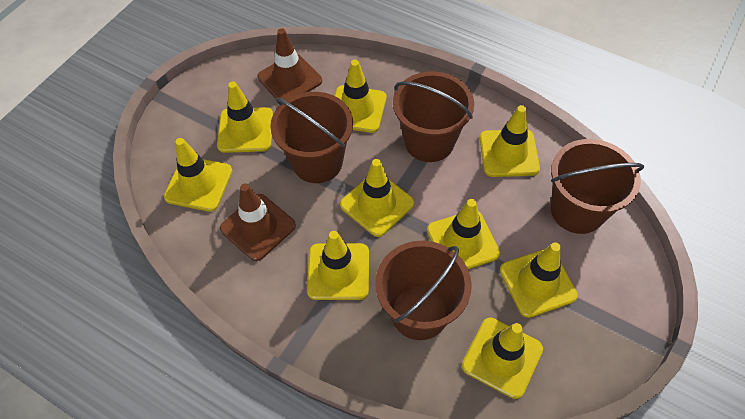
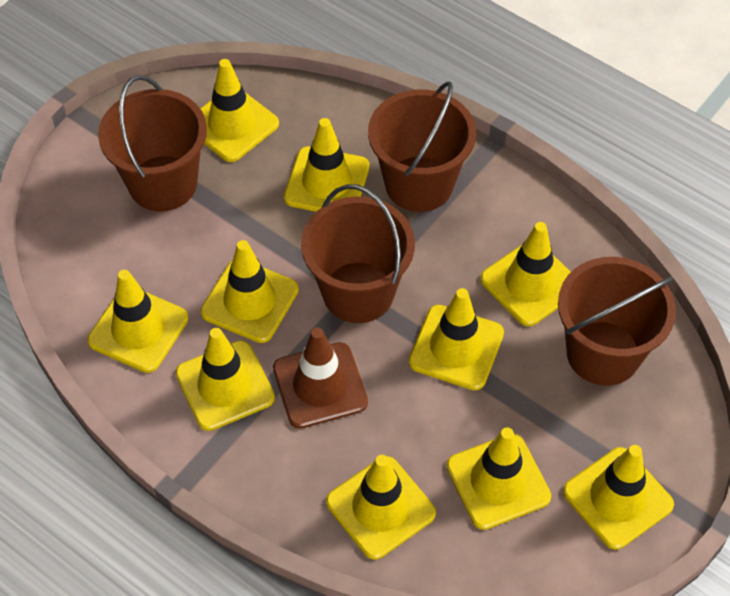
brown traffic cone: [220,183,296,261] [257,28,322,100] = 2 -> [273,328,368,429] = 1
yellow traffic cone: [164,138,232,212] [217,81,273,153] [307,231,369,300] [334,60,386,133] [340,159,414,237] [427,199,500,269] [462,318,543,399] [480,105,540,177] [500,243,578,318] = 9 -> [87,270,188,373] [175,328,275,431] [200,59,279,162] [201,240,299,343] [284,118,369,212] [326,455,436,560] [409,288,504,390] [446,427,551,530] [480,222,571,326] [563,445,674,550] = 10

